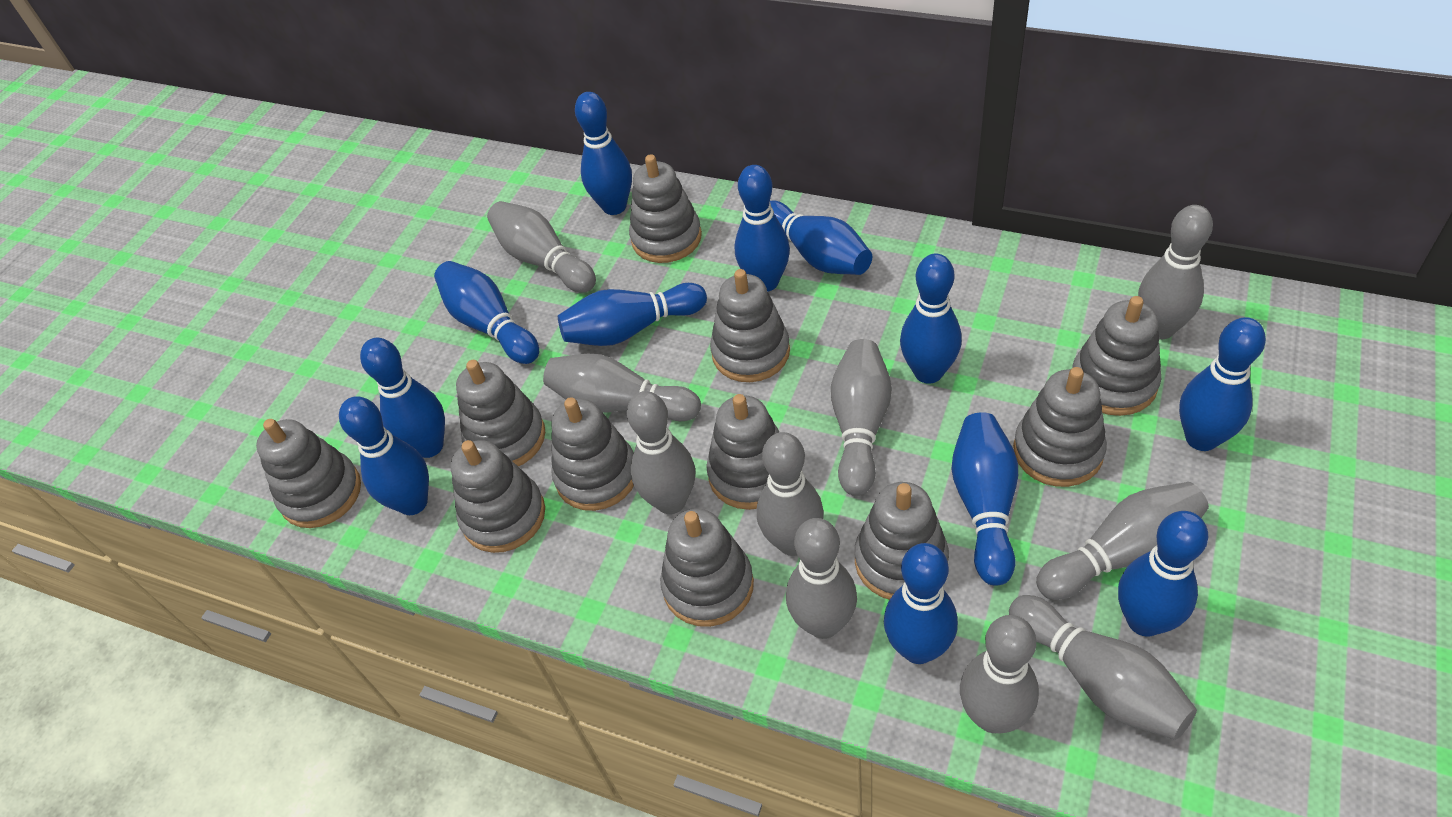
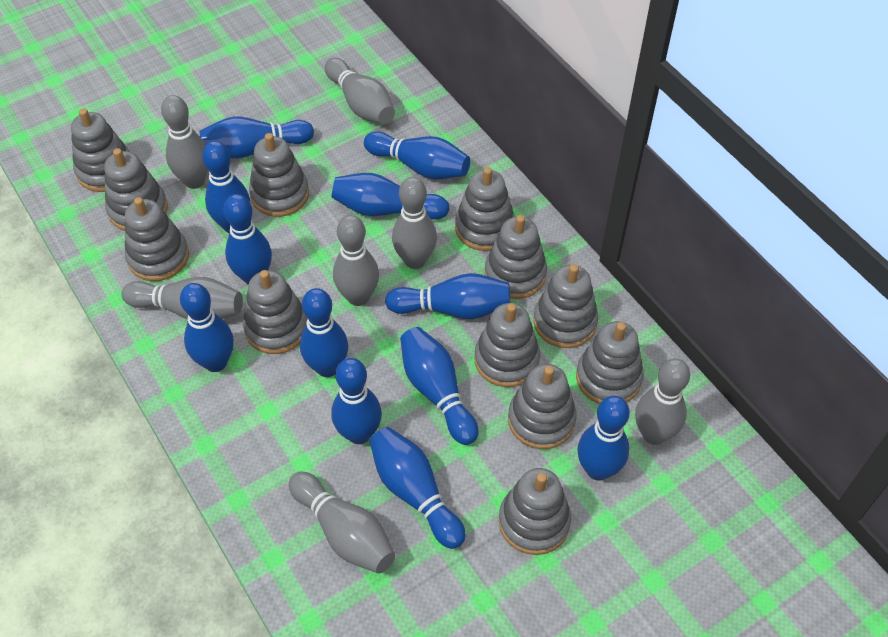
grey bowling pin: [487,201,596,293] [543,354,701,421] [627,391,695,514] [757,432,824,556] [786,518,857,639] [831,339,892,496] [960,615,1039,733] [1009,595,1197,740] [1036,482,1209,600] [1138,205,1213,339] = 10 -> [121,277,243,319] [161,95,208,189] [289,472,395,574] [325,58,395,124] [333,215,379,306] [392,177,437,269] [635,358,690,445] = 7
grey stacking toy: [256,419,361,528] [451,440,545,553] [456,360,545,466] [551,397,634,511] [629,154,702,263] [660,509,754,627] [706,394,779,510] [710,269,790,382] [855,482,949,600] [1013,367,1107,487] [1073,296,1161,416] = 11 -> [71,108,130,192] [104,148,168,231] [125,197,189,281] [243,270,307,354] [249,133,309,217] [455,167,515,251] [474,303,540,387] [485,215,547,299] [499,468,571,555] [508,364,577,449] [533,264,598,348] [576,321,644,404] = 12

